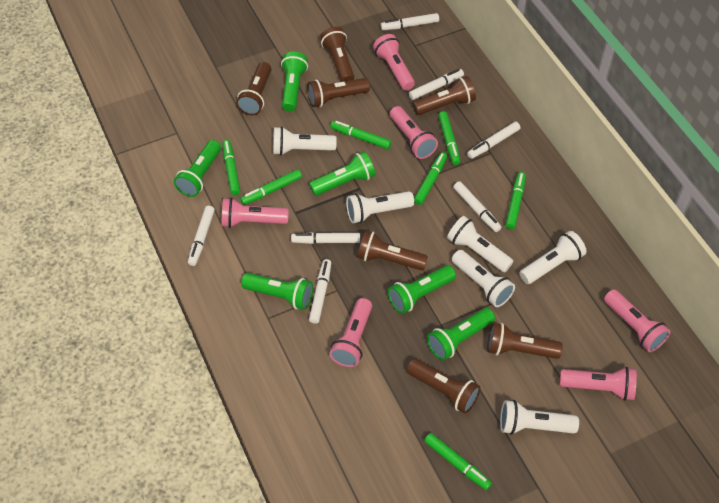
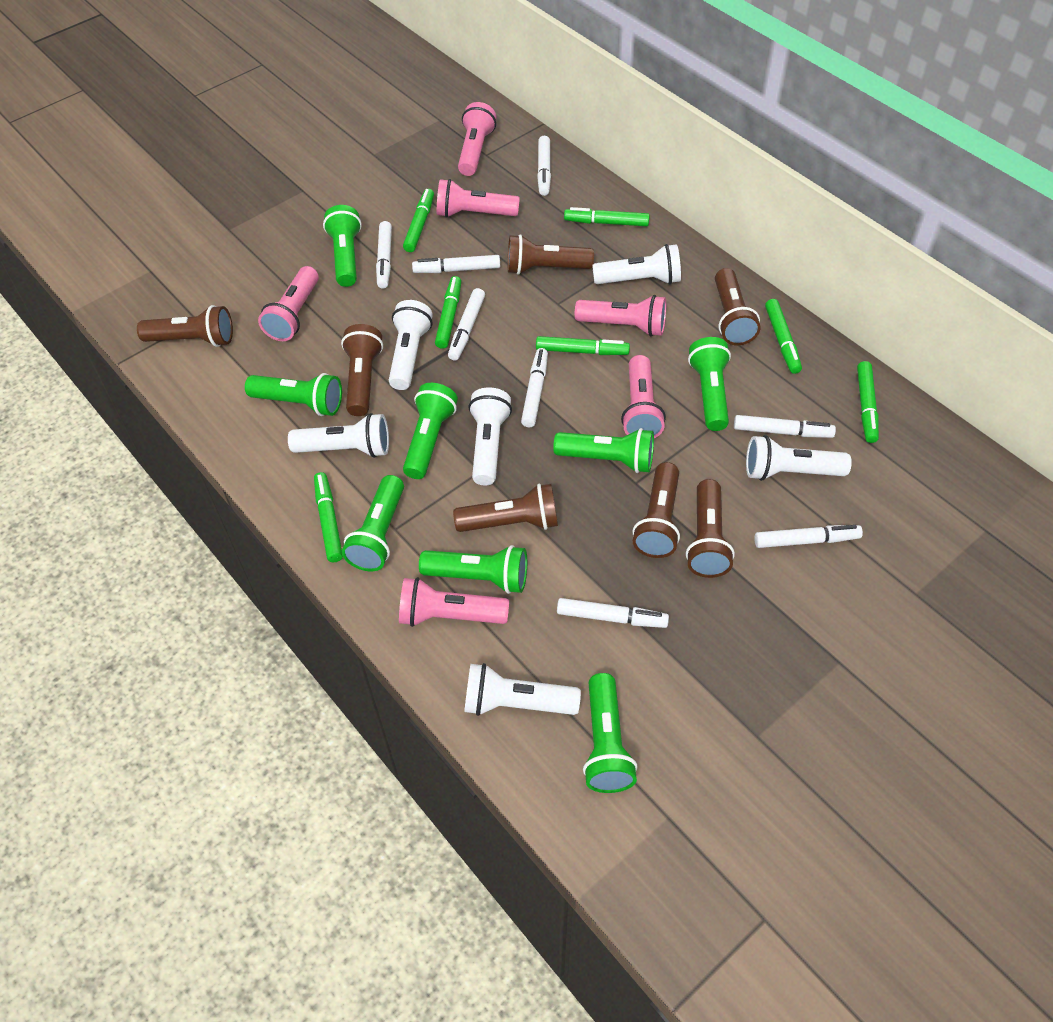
green flashlight: [174,140,221,197] [241,273,313,310] [281,52,308,112] [309,151,375,196] [388,265,456,314] [427,308,495,361] = 6 -> [245,373,342,416] [323,205,362,287] [342,475,404,571] [403,383,458,479] [419,545,527,594] [553,428,654,473] [583,673,637,793] [688,337,731,431] = 8
white marker: [188,206,215,266] [291,232,360,244] [309,259,331,324] [381,13,439,30] [409,69,464,100] [453,181,502,232] [467,122,520,159] = 7 -> [376,221,392,288] [412,255,500,273] [448,288,485,361] [521,348,548,427] [537,136,551,196] [557,598,669,628] [734,415,836,438] [754,525,863,548] = 8

